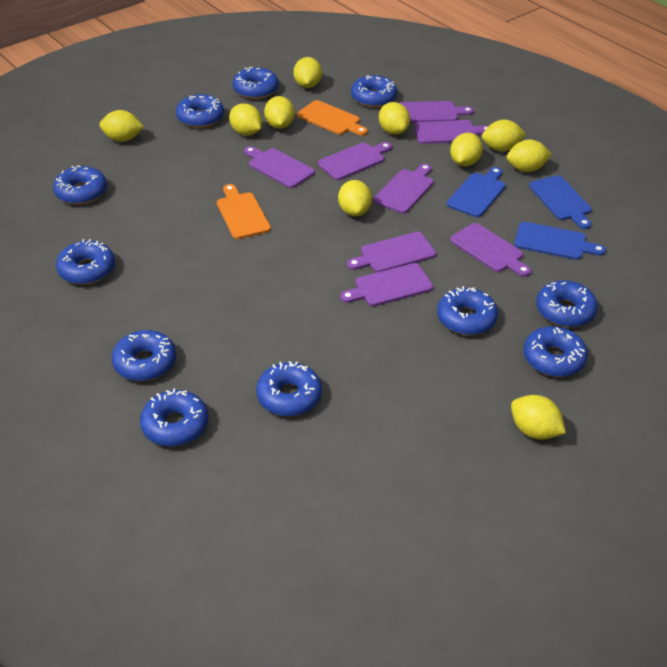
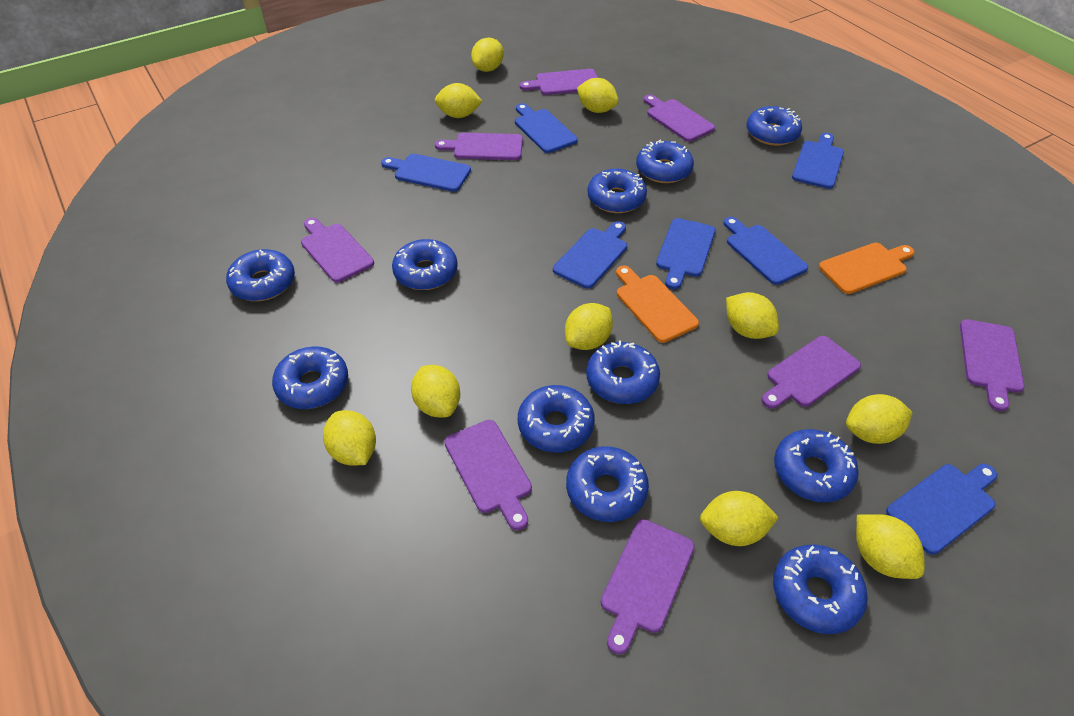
blue cutting board: [447,167,505,217] [514,222,606,260] [529,175,592,229] = 3 -> [381,154,471,192] [515,103,578,153] [553,221,627,288] [656,218,716,289] [723,217,808,285] [792,133,844,189] [886,464,997,555] = 7

